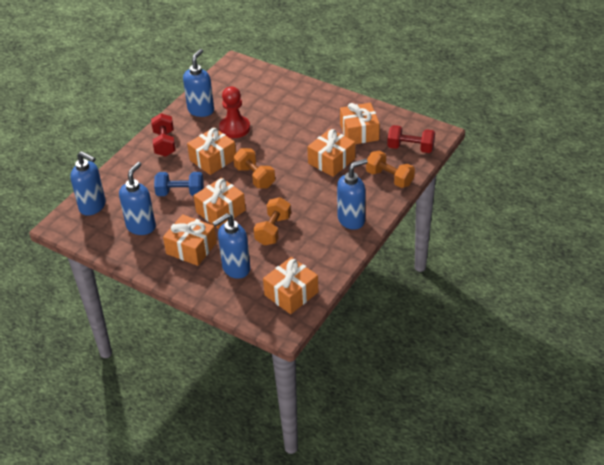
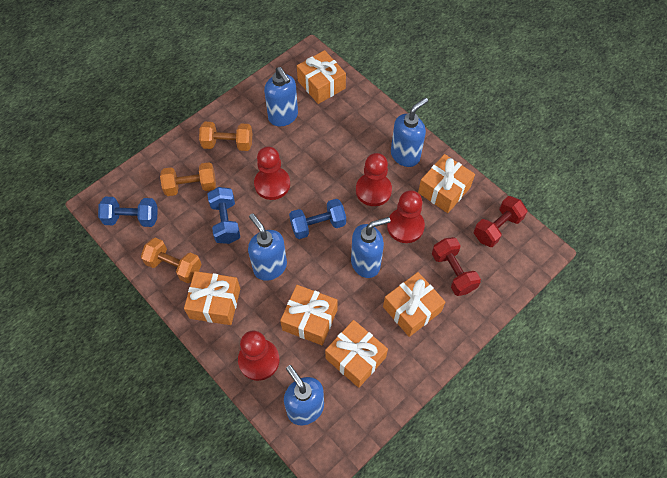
blue dumbbell: [154,172,204,196] = 1 -> [98,197,158,227] [207,187,240,244] [289,199,346,239] = 3
red pawn: [219,86,250,138] = 1 -> [238,331,279,381] [254,147,290,200] [356,153,392,206] [387,190,425,243] = 4

